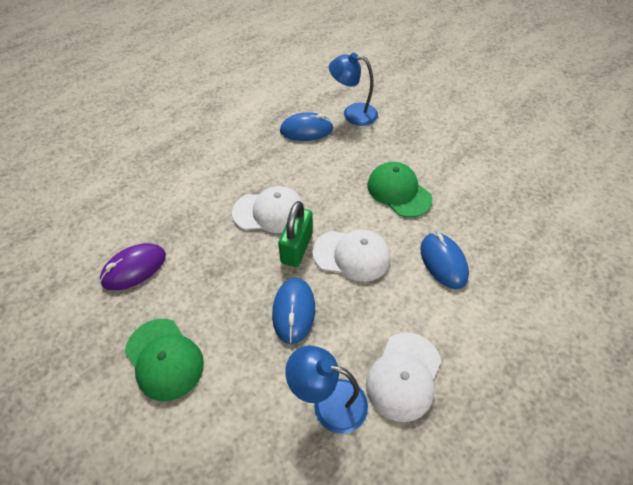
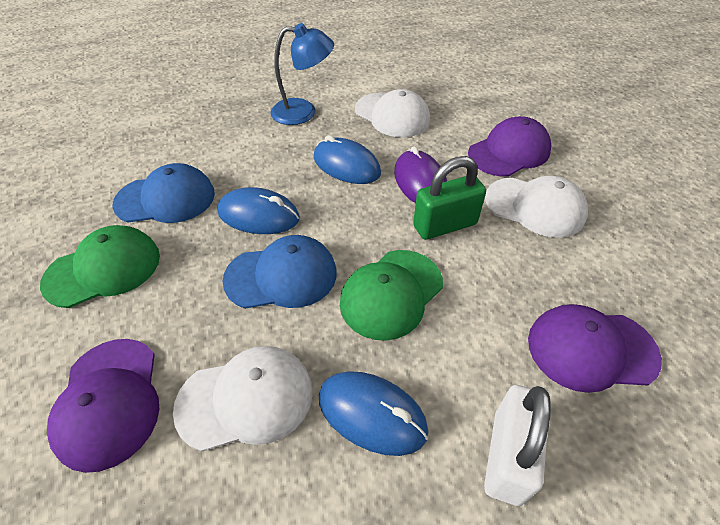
blue cap: none = 0 -> [112,163,215,223] [223,235,337,309] = 2
blue lamp: [285,345,368,434] [329,53,378,126] = 2 -> [271,23,334,125] = 1
purple cap: none = 0 -> [47,339,159,473] [468,116,551,177] [528,304,662,393] = 3
white padlock: none = 0 -> [484,385,551,506] = 1

